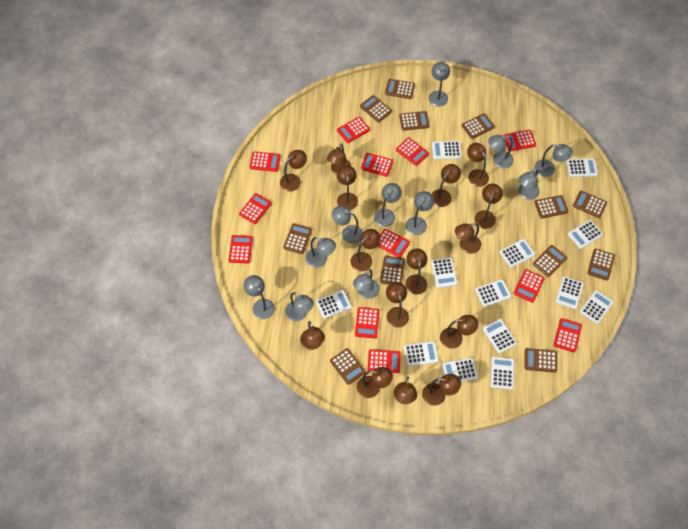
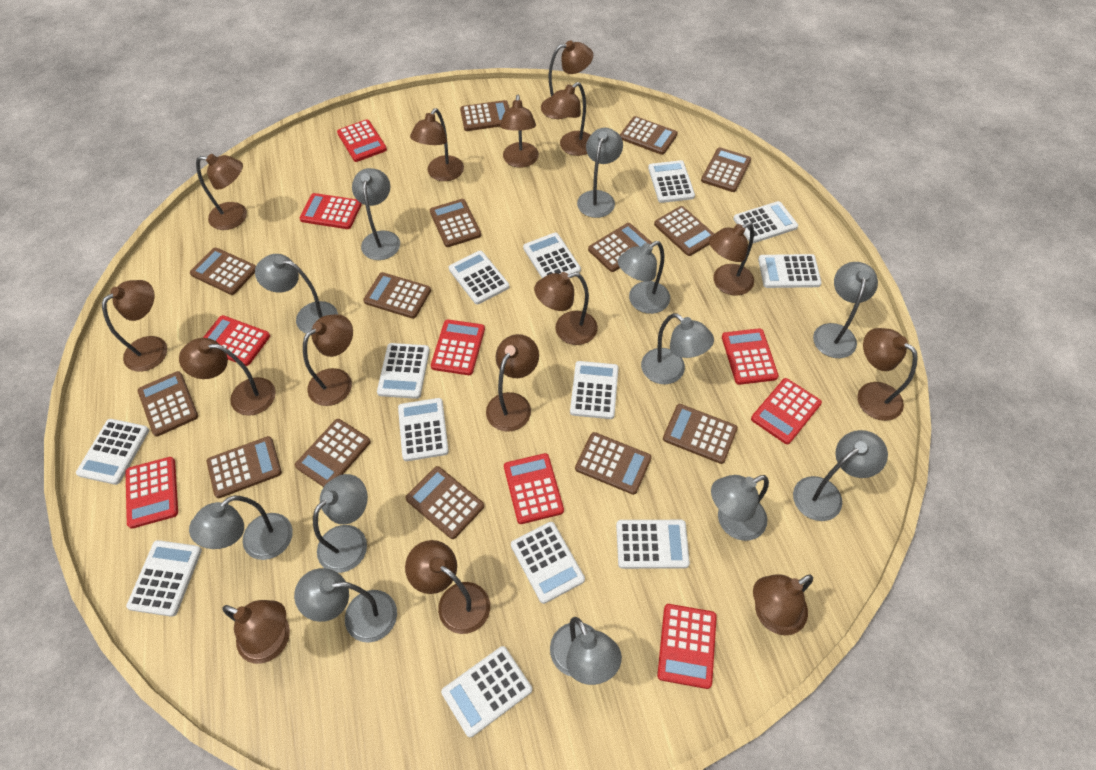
brown calculator: [283,223,312,254] [330,348,366,385] [360,95,392,122] [380,256,405,284] [385,79,415,99] [399,111,430,131] [462,113,495,139] [524,348,557,373] [533,245,567,277] [534,195,569,219] [573,191,607,218] [587,249,615,280] = 12 -> [138,371,198,437] [190,247,256,295] [207,436,282,498] [295,419,371,487] [363,272,431,319] [405,466,484,539] [430,199,481,247] [460,100,509,131] [575,432,652,495] [588,223,652,272] [620,116,678,155] [654,206,714,256] [663,404,738,464] [701,148,751,192] = 14
grey lamp: [244,275,275,319] [285,292,314,321] [306,237,336,268] [332,206,363,244] [353,269,379,299] [374,183,402,227] [406,191,434,235] [428,62,450,107] [488,135,513,169] [519,168,539,200] [534,144,573,177] = 11 -> [189,495,293,560] [255,254,338,333] [294,568,397,643] [313,474,368,573] [352,168,400,260] [550,617,622,685] [577,128,623,218] [618,241,670,314] [641,313,714,384] [711,475,769,541] [793,430,888,521] [813,262,878,358] = 12
red calculator: [229,235,253,263] [239,193,272,224] [250,151,281,172] [337,117,370,143] [355,307,380,339] [361,153,393,177] [368,349,401,373] [377,228,410,258] [396,138,429,166] [504,130,536,151] [514,269,545,303] [554,318,582,352] = 12 -> [126,457,178,529] [203,315,270,366] [299,193,362,229] [337,119,387,162] [431,319,485,375] [504,453,564,524] [657,604,717,689] [722,328,779,385] [751,378,822,444] = 9

